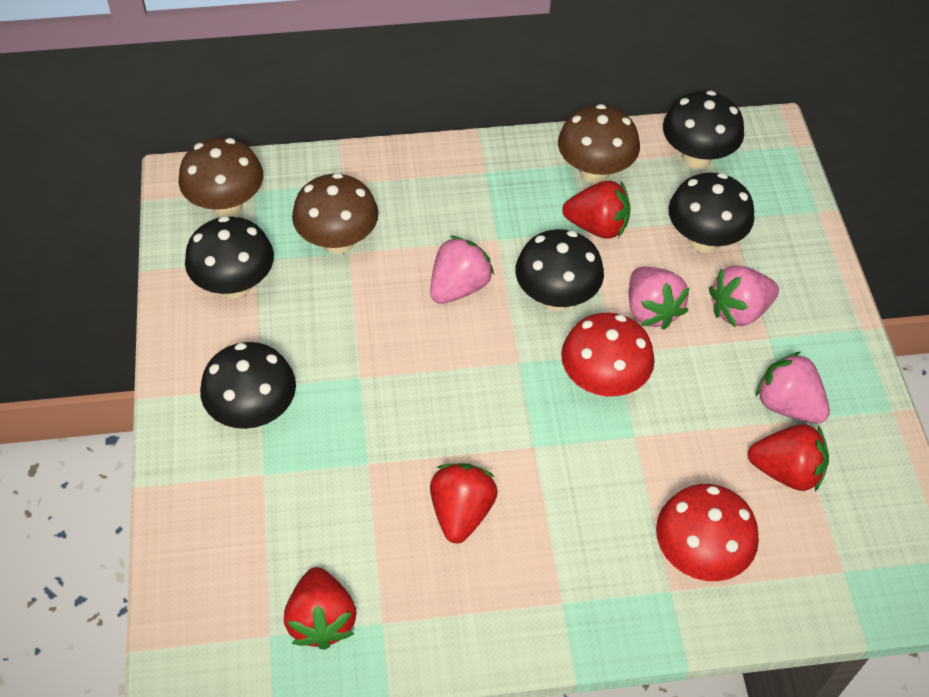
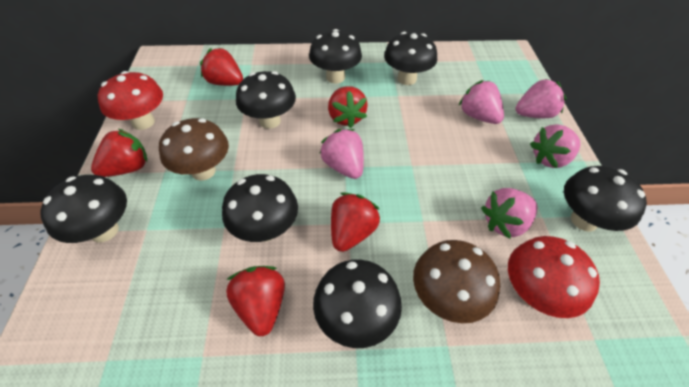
black mushroom: [185,216,274,298] [200,342,296,429] [515,229,604,311] [663,91,744,169] [669,172,754,253] = 5 -> [40,175,127,243] [222,174,298,242] [236,71,296,129] [309,29,362,84] [313,259,402,348] [384,32,437,85] [564,166,647,232] = 7
brown mushroom: [179,138,263,217] [292,173,378,254] [558,104,640,183] = 3 -> [159,118,229,181] [413,240,500,323] = 2
pink strawberry: [430,236,494,304] [629,267,690,330] [709,266,779,327] [755,352,830,423] = 4 -> [319,129,364,179] [459,80,504,124] [481,188,538,239] [515,79,566,118] [530,124,580,168] = 5
red strawberry: [284,567,356,650] [430,463,498,543] [562,181,631,239] [748,424,829,492] = 4 -> [91,129,147,177] [200,48,243,86] [226,266,285,336] [328,86,368,128] [331,192,380,252] = 5

